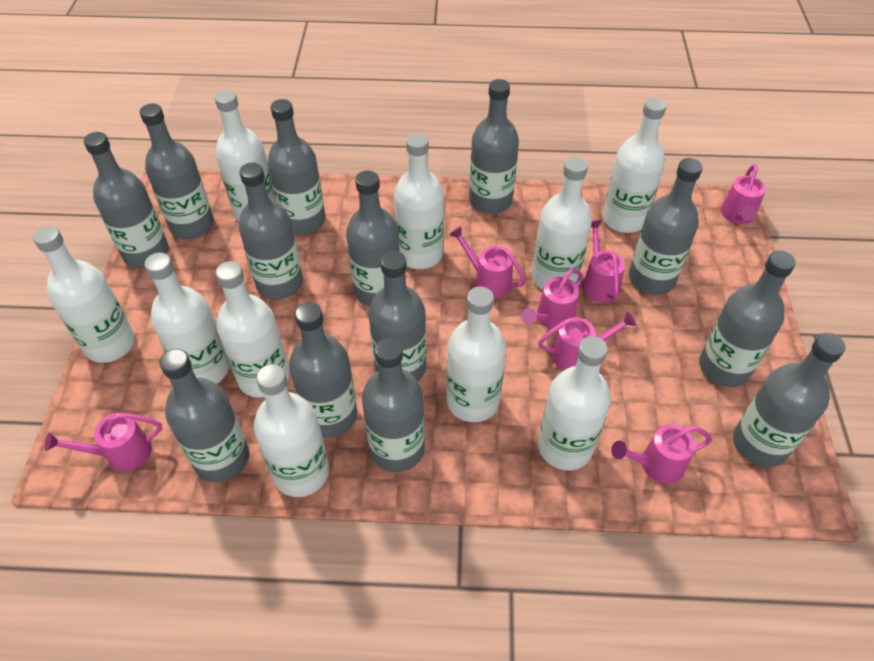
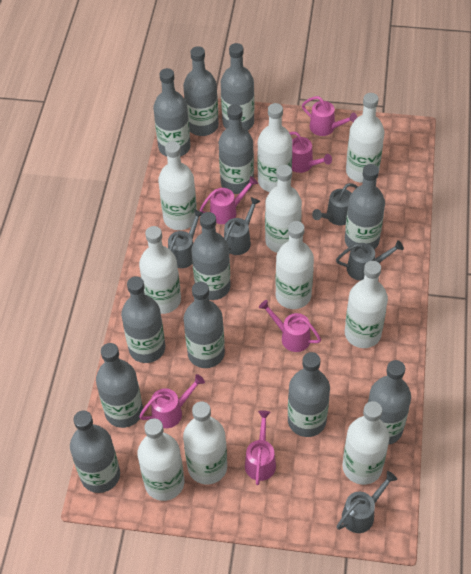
grey bottle: [84,132,169,268] [140,103,214,239] [160,349,249,482] [239,163,303,299] [268,99,326,235] [289,302,357,438] [346,171,400,307] [362,338,425,472] [368,251,426,381] [469,79,519,214] [629,158,703,295] [699,251,796,387] [733,333,846,467] = 13 -> [70,410,120,493] [96,343,143,428] [121,276,165,363] [153,68,191,157] [183,46,219,136] [183,282,225,368] [191,212,231,300] [219,104,254,194] [221,43,254,131] [288,352,330,437] [345,164,385,250] [368,360,411,445] = 12
grey watering can: none = 0 -> [168,210,203,268] [224,197,261,255] [312,183,358,225] [336,240,404,281] [337,471,397,533] = 5
pink watering can: [45,413,162,471] [449,226,526,298] [522,268,583,329] [538,312,636,370] [582,220,625,303] [611,424,712,484] [721,164,766,224] = 7 -> [139,374,205,428] [200,176,258,224] [245,410,276,485] [259,300,321,352] [289,132,332,173] [302,96,357,136] = 6

